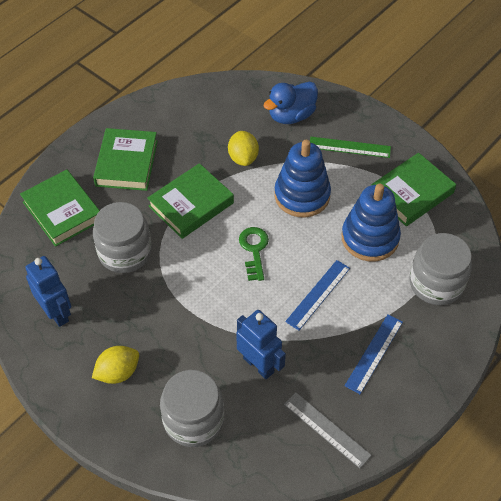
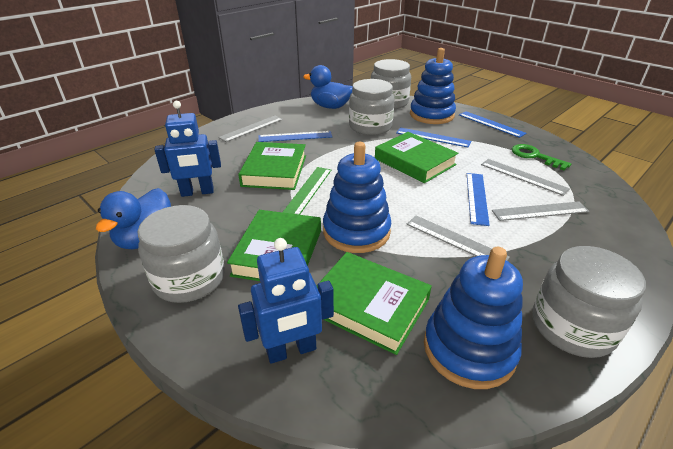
blue duck: [263,81,318,124] = 1 -> [96,188,171,249] [303,65,352,109] = 2
blue ruler: [285,260,350,330] [345,314,403,394] = 2 -> [258,131,332,142] [396,127,471,148] [459,111,527,138] [467,173,490,226] = 4
blue stacking toy: [274,140,331,218] [341,184,401,261] = 2 -> [323,142,391,253] [410,48,456,124] [424,247,523,389] = 3
grey jar: [93,202,152,273] [160,370,224,447] [409,233,472,305] = 3 -> [138,205,225,303] [349,79,395,135] [371,59,411,109] [533,246,646,358] = 4
grey ruler: [284,392,372,468] = 1 -> [218,116,283,142] [406,216,510,261] [481,159,570,196] [492,201,589,221] = 4
yellow lemon: [92,346,139,384] [228,131,259,166] = 2 -> none = 0

